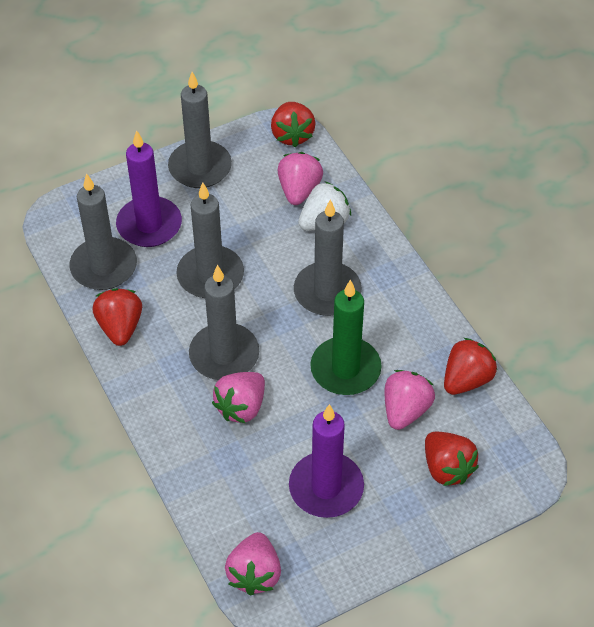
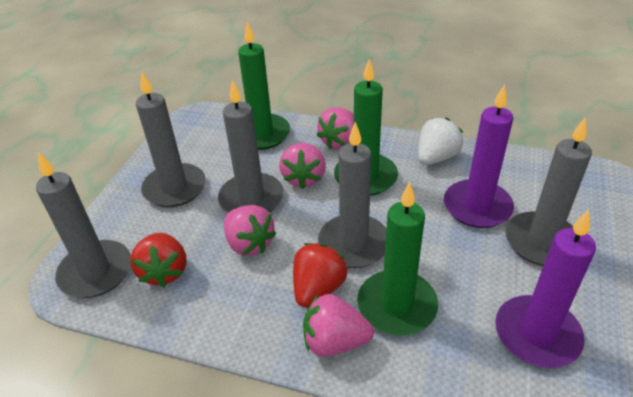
green candle: [310,280,382,395] = 1 -> [238,22,290,150] [334,59,398,196] [357,182,438,335] = 3
red strawberry: [92,288,142,346] [271,102,316,147] [425,432,479,486] [444,338,497,395] = 4 -> [130,233,187,288] [293,243,347,308] = 2

